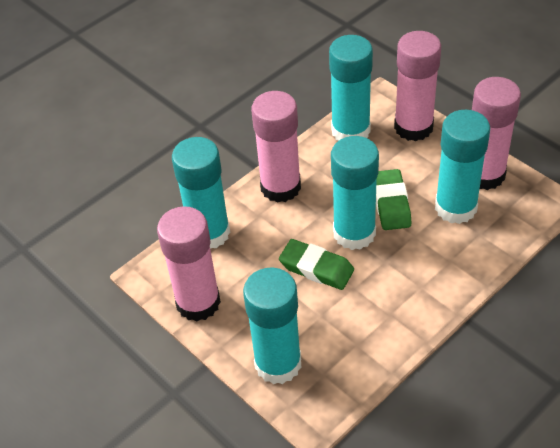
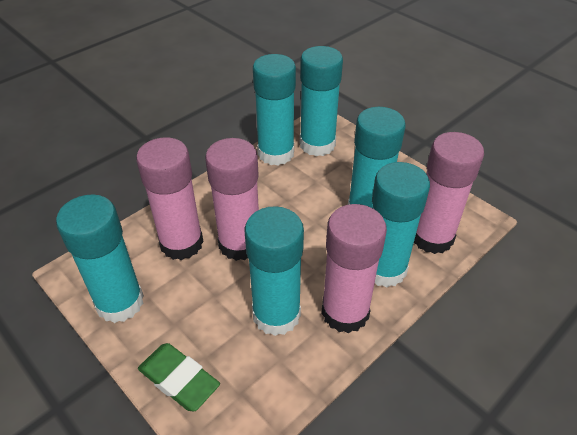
green eraser: [279,239,354,290] [376,169,412,230] = 2 -> [138,343,220,411] = 1
turquoise glue stick: [172,137,230,249] [243,267,301,384] [329,35,373,141] [331,136,379,250] [435,110,490,224] = 5 -> [56,194,144,323] [244,206,304,336] [253,54,296,166] [300,46,343,156] [348,107,406,208] [372,162,430,287] = 6

